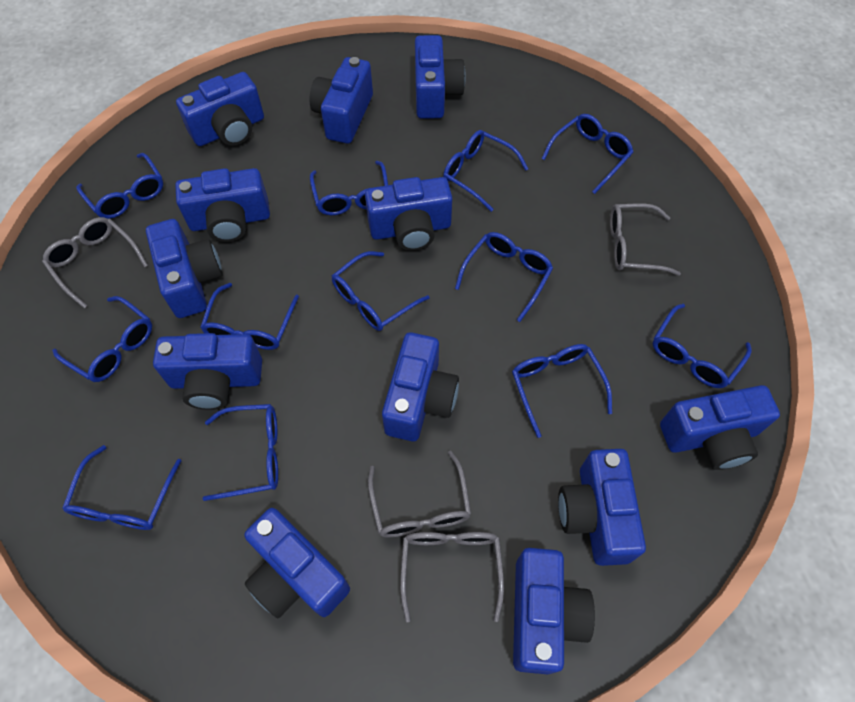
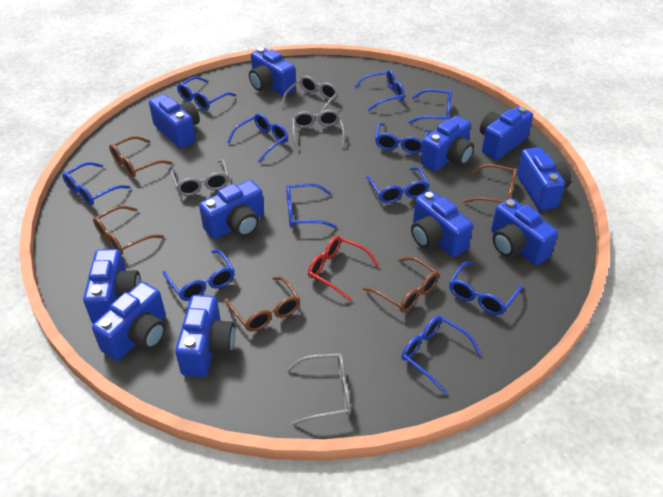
blue camera: [146,219,223,318] [153,333,262,410] [175,168,270,242] [176,72,264,146] [244,508,350,618] [310,57,373,144] [365,177,452,251] [382,332,459,441] [415,35,466,119] [513,548,595,674] [558,449,646,566] [660,385,780,470] = 12 -> [83,249,141,324] [92,282,166,361] [149,94,200,148] [175,295,236,377] [199,180,264,239] [249,48,296,96] [411,191,473,257] [421,116,474,171] [480,106,533,160] [491,198,558,265] [517,147,571,210] = 11
blue glasses: [52,296,152,382] [62,445,181,530] [76,153,163,219] [200,283,299,350] [203,404,278,501] [310,161,388,215] [332,251,430,331] [443,130,528,212] [455,232,553,322] [512,344,612,438] [541,114,633,194] [653,304,751,388] = 12 -> [62,162,131,206] [163,250,235,301] [177,77,236,110] [227,113,288,163] [286,183,337,228] [354,70,405,111] [366,167,429,203] [375,123,429,154] [401,315,482,394] [408,89,452,124] [449,261,522,315] = 11
brown glasses: none = 0 -> [93,206,164,255] [109,136,172,177] [224,276,300,332] [363,256,439,312] [463,164,517,203] = 5
red glasses: none = 0 -> [308,236,379,301] = 1

